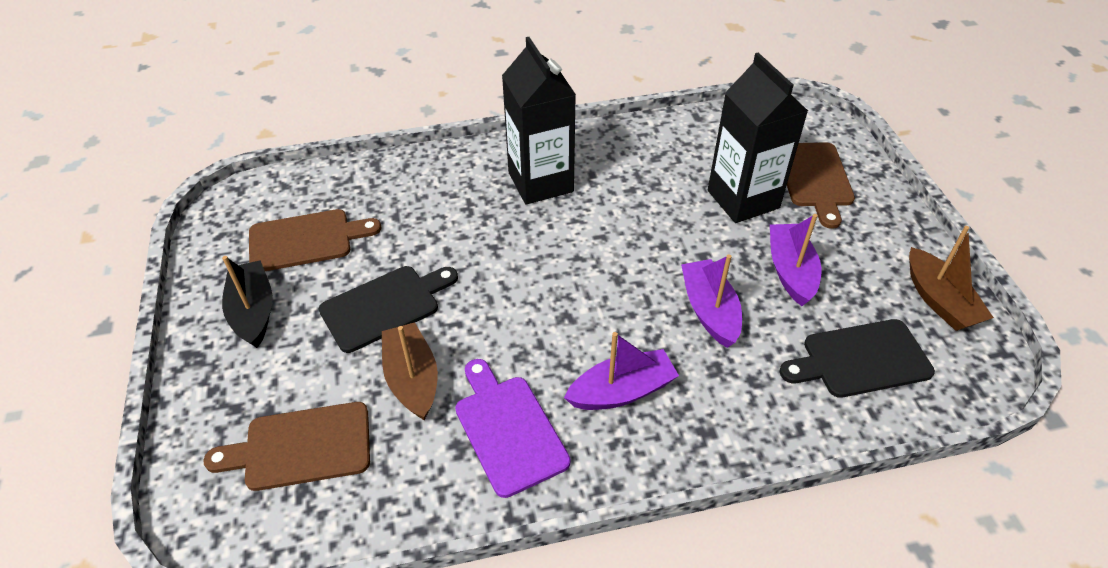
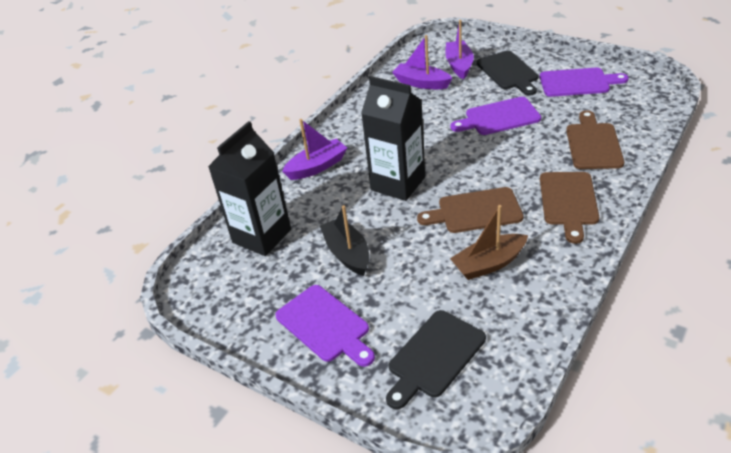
brown boat: [382,322,438,420] [909,226,994,331] = 2 -> [450,205,528,280] = 1
purple cutting board: [455,359,571,498] = 1 -> [276,285,375,367] [450,97,541,135] [540,68,628,97] = 3

